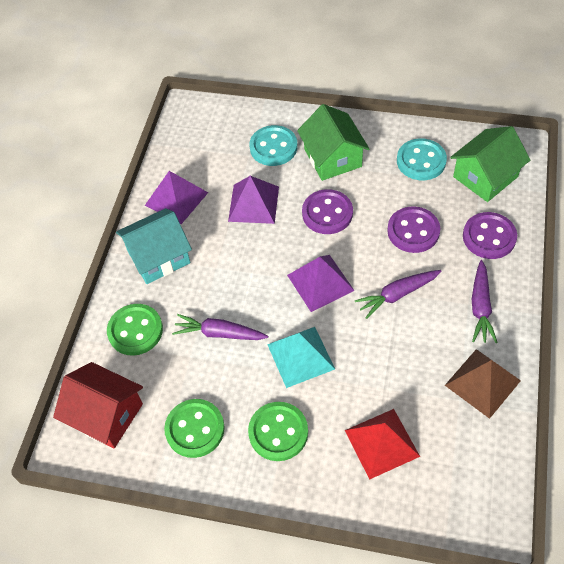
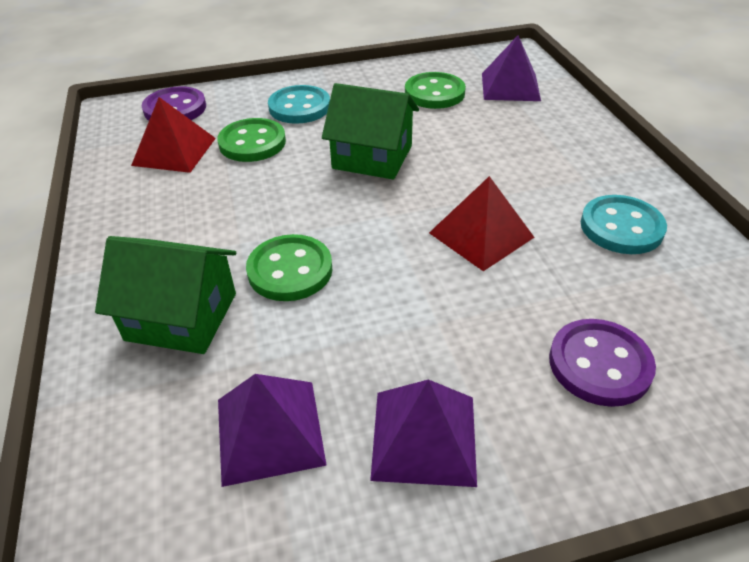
brown pyramid: [445,349,521,419] = 1 -> none = 0
purple button: [302,189,353,234] [387,206,440,253] [463,212,517,259] = 3 -> [142,87,206,121] [549,319,656,407] = 2
purple carrot: [172,314,268,340] [355,270,441,319] [472,260,498,343] = 3 -> none = 0
red house: [53,362,143,448] = 1 -> none = 0
red pyramid: [345,409,420,479] = 1 -> [131,97,216,173] [429,176,535,271] = 2
turquoise house: [116,208,192,284] = 1 -> none = 0
turquoise pyramid: [267,327,335,388] = 1 -> none = 0

